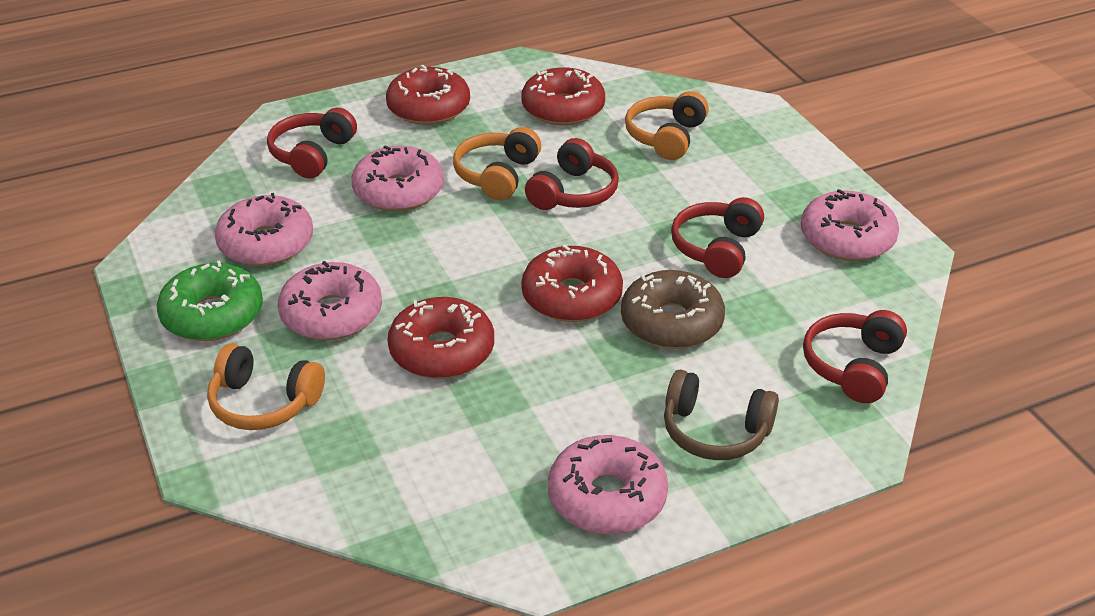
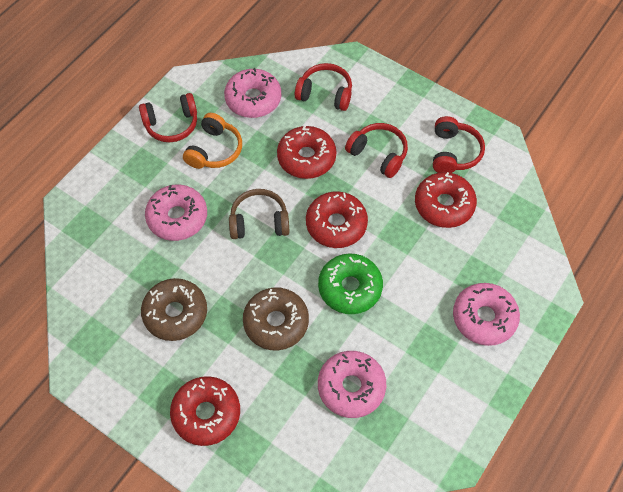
brown donut: [621,270,725,349] = 1 -> [141,278,207,341] [243,287,309,350] = 2
orange headphones: [207,343,325,430] [453,127,541,200] [625,91,709,160] = 3 -> [183,113,242,169] = 1
pink donut: [215,193,313,266] [278,261,382,340] [351,145,444,212] [548,435,668,534] [801,189,899,261] = 5 -> [145,185,207,241] [224,68,281,118] [318,351,386,418] [453,283,520,346] = 4

